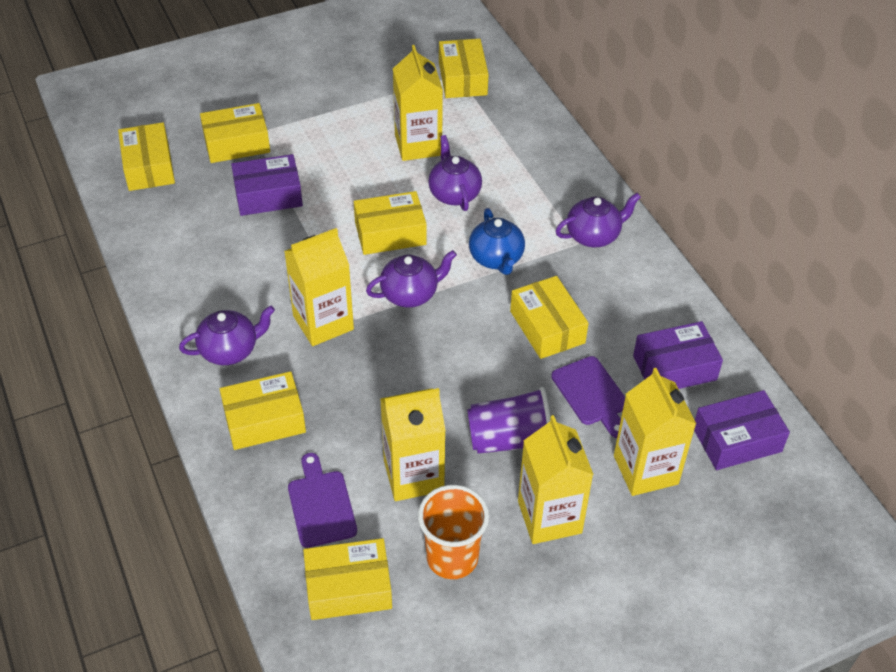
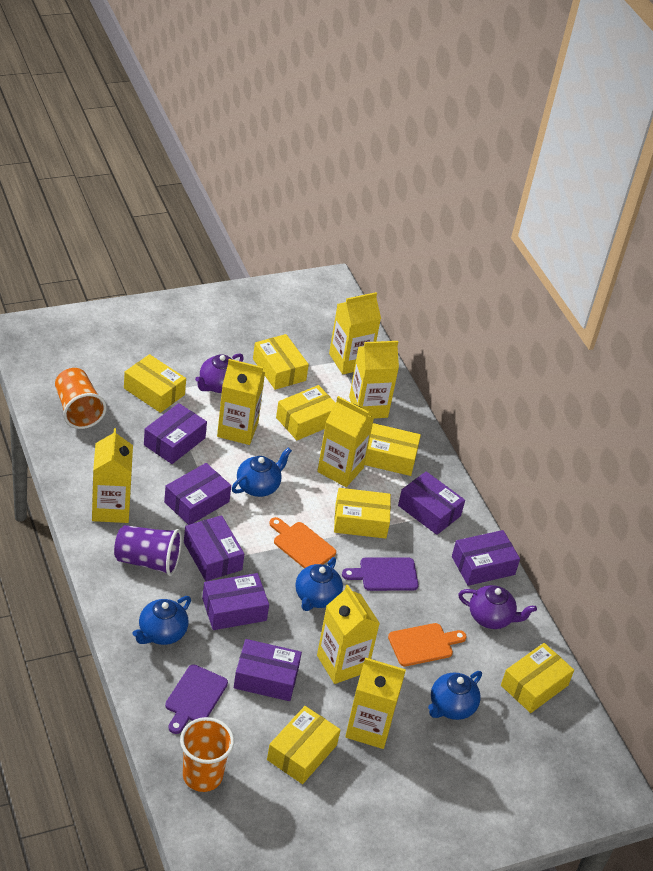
blue teapot: [469,208,525,275] = 1 -> [132,596,191,645] [232,447,292,497] [296,557,343,611] [428,671,482,720] = 4
orange cup: [418,485,489,579] = 1 -> [55,368,106,429] [180,717,234,792] = 2
orange cutting board: none = 0 -> [269,517,336,568] [388,623,467,666] = 2
purple box: [231,154,303,216] [633,321,723,389] [694,390,790,470] = 3 -> [144,403,207,464] [164,463,231,525] [184,515,244,581] [202,573,269,630] [234,639,302,701] [398,471,465,535] [452,530,520,586] = 7
purple teapot: [179,306,275,365] [366,250,457,307] [428,135,482,211] [556,193,641,247] = 4 -> [195,353,244,393] [458,585,537,629] = 2
yellow carton: [284,228,354,346] [380,388,446,501] [393,45,443,161] [518,415,594,544] [614,368,696,496] = 5 -> [92,428,133,523] [217,359,265,445] [317,396,374,487] [317,585,380,684] [329,292,381,374] [345,657,406,749] [349,341,399,419] = 7

